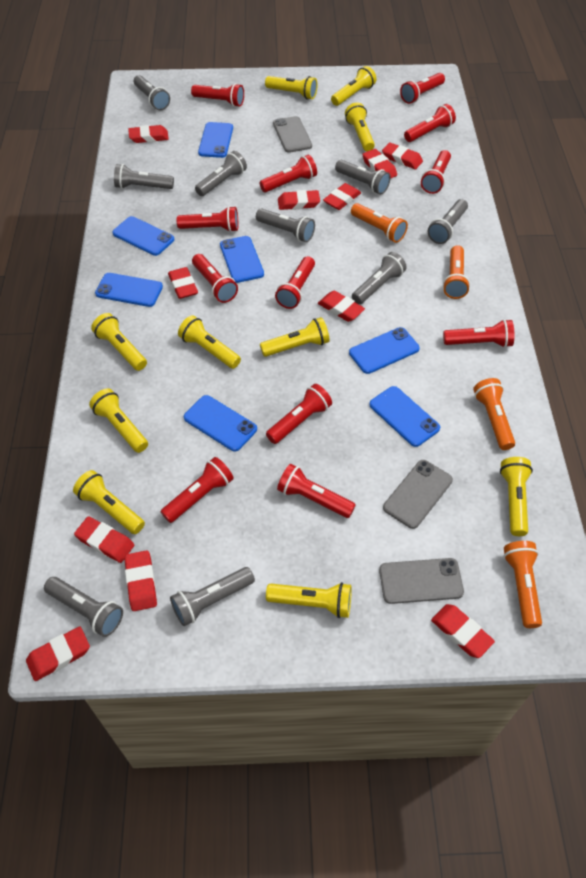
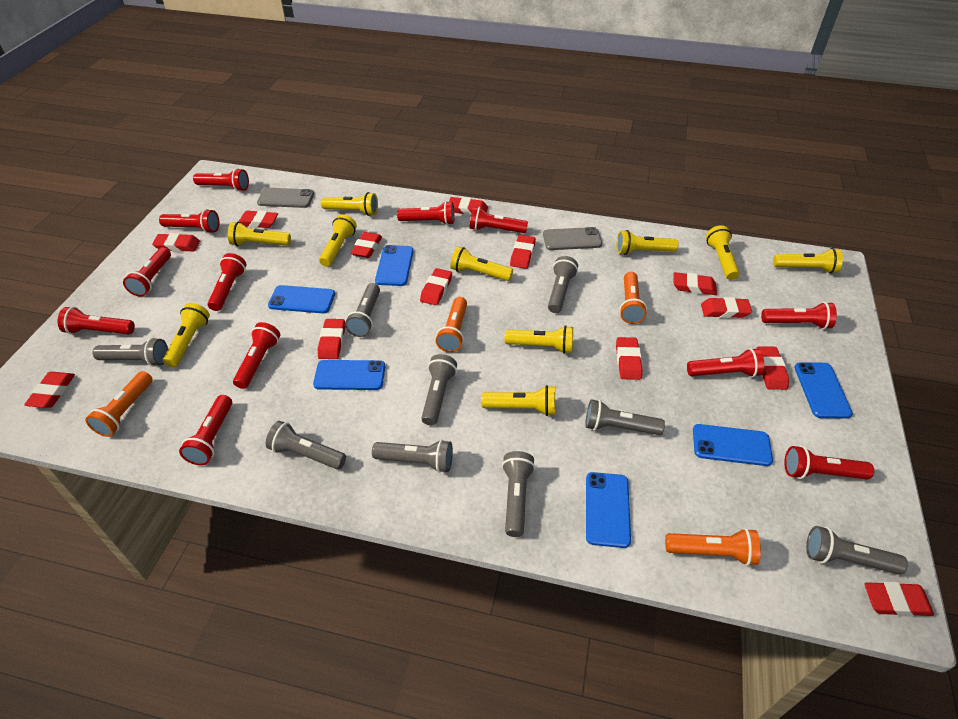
blue phone: [95,273,163,307] [112,216,174,256] [184,395,257,452] [198,122,233,158] [220,236,264,283] [349,327,420,374] [369,386,440,447] = 7 -> [268,285,335,313] [313,360,385,390] [375,245,414,286] [586,472,631,548] [693,424,773,466] [794,362,853,418] = 6
grey phone: [273,116,312,153] [379,558,464,604] [383,460,453,529] = 3 -> [257,188,314,208] [543,227,602,250] = 2
red eraser: [26,626,90,681] [74,516,134,563] [124,550,157,611] [128,125,169,143] [168,267,198,299] [278,190,320,210] [318,291,365,322] [323,183,361,210] [362,149,397,179] [382,142,423,169] [431,604,495,658] = 11 -> [24,372,75,408] [152,233,200,252] [239,210,278,228] [318,319,345,359] [351,232,382,258] [420,268,452,305] [449,197,488,215] [510,235,536,269] [616,337,643,380] [673,272,717,295] [701,297,752,318] [756,347,789,390] [864,582,934,617] = 13

